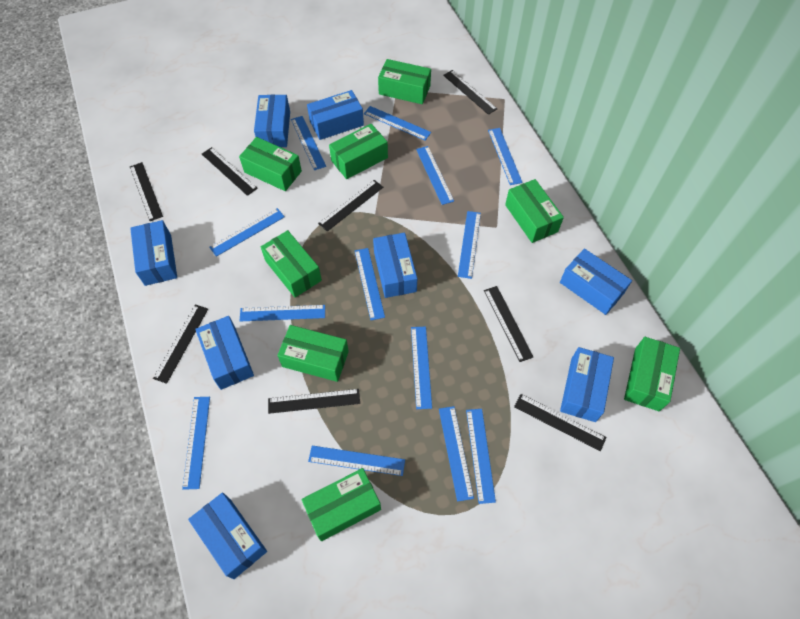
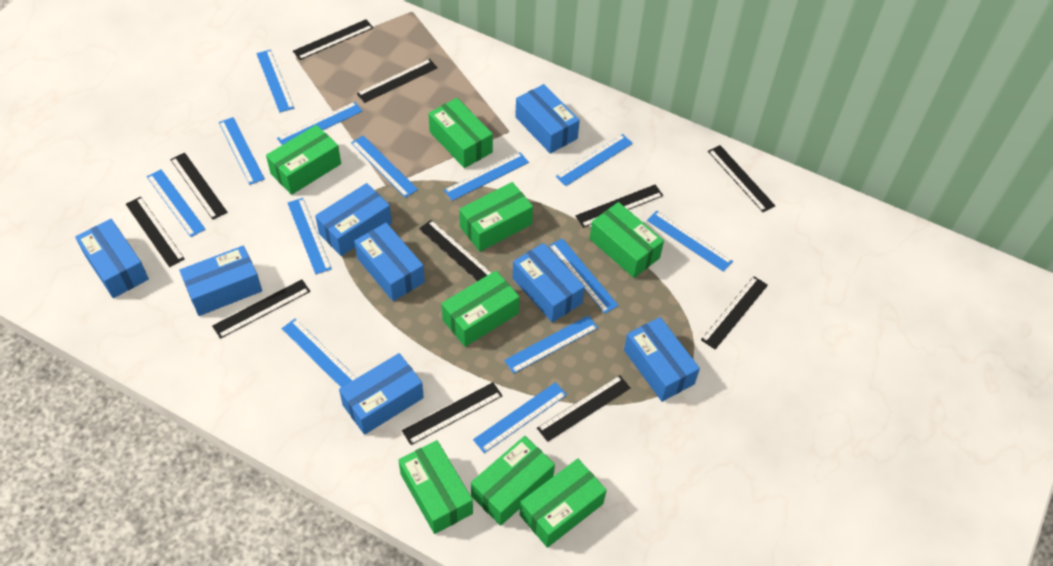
black ruler: [130,162,163,221] [153,305,208,384] [202,147,258,196] [268,389,360,414] [318,180,383,232] [443,70,497,115] [484,286,533,362] [514,394,606,451] = 8 -> [126,197,185,267] [170,153,227,220] [212,279,310,339] [293,19,373,60] [357,59,438,103] [402,382,502,445] [419,220,491,281] [537,375,631,442] [575,185,663,228] [701,276,768,349] [708,145,775,212] = 11

